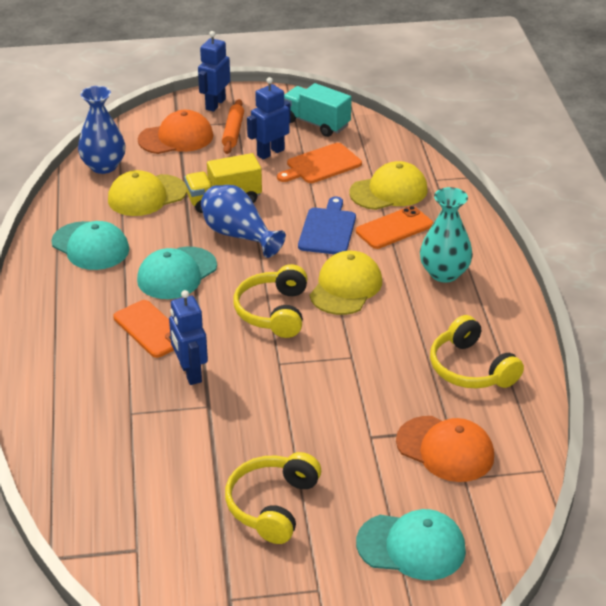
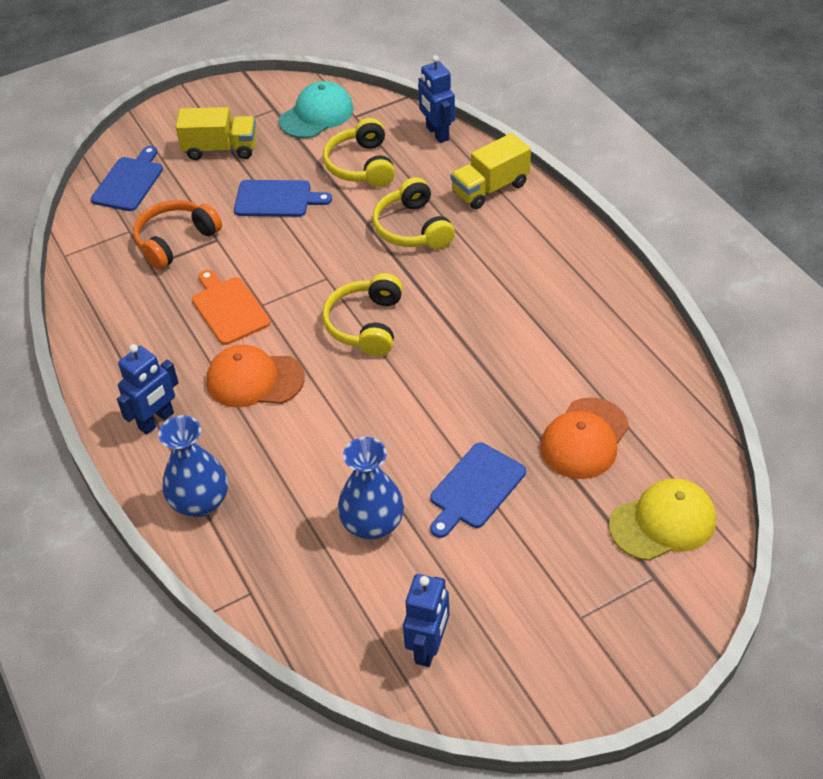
blue cutting board: [298,197,356,254] = 1 -> [91,146,163,211] [234,180,332,217] [430,443,526,538] = 3
orange headphones: none = 0 -> [133,200,222,270] = 1
orange phone: [113,300,174,358] [356,206,433,249] = 2 -> none = 0
orange rolling pin: [222,99,244,154] = 1 -> none = 0
turquoise cap: [51,221,129,270] [137,247,217,299] [356,509,466,580] = 3 -> [279,81,354,138] = 1
turquoise truck: [284,83,352,137] = 1 -> none = 0
turquoise vase: [420,187,473,283] = 1 -> none = 0
yellow cap: [108,170,187,216] [310,251,382,315] [349,161,428,210] = 3 -> [609,479,716,561] = 1
yellow truck: [184,153,262,213] = 1 -> [176,107,257,160] [451,133,531,209] = 2

